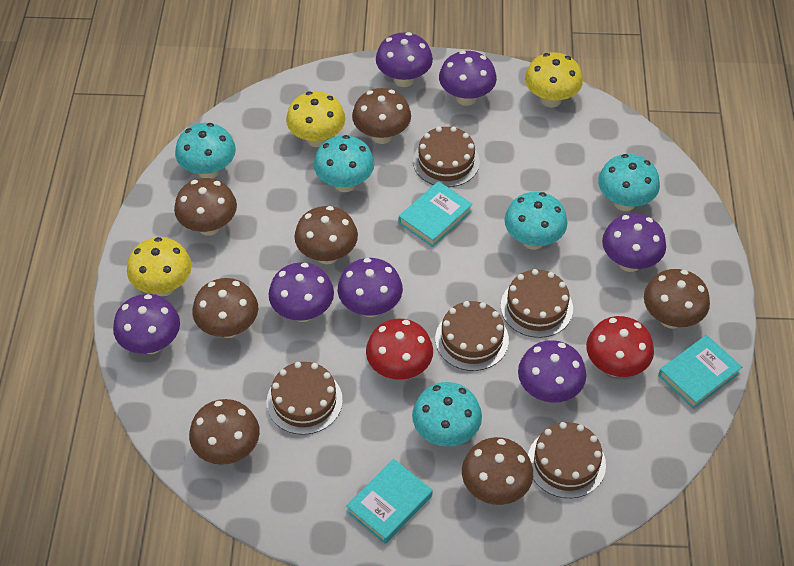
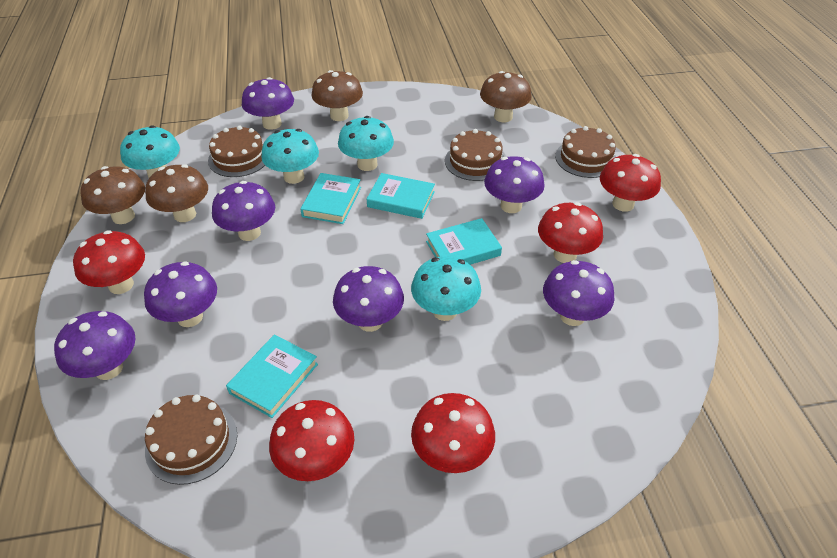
brown cake: [266,362,343,435] [413,126,480,187] [435,301,509,371] [501,269,573,338] [528,422,606,498] = 5 -> [145,395,237,485] [208,126,265,177] [445,129,504,181] [555,126,616,178] = 4
brown mushroom: [174,178,237,236] [189,399,260,465] [192,278,258,338] [294,206,358,264] [352,88,411,144] [462,437,533,505] [644,269,710,329] = 7 -> [80,166,145,224] [145,164,208,222] [311,70,363,121] [480,71,532,122] = 4
red mushroom: [366,319,433,380] [586,316,654,377] = 2 -> [73,230,145,294] [269,400,354,481] [411,393,495,473] [538,202,603,263] [600,154,661,212] = 5
turquoise book: [346,459,433,544] [399,181,473,247] [658,335,742,409] = 3 -> [226,334,318,418] [300,173,361,224] [367,173,435,219] [426,218,502,265] = 4
turquoise mushroom: [175,123,236,179] [314,135,375,192] [412,382,482,447] [504,192,568,250] [598,154,660,211] = 5 -> [120,125,180,178] [261,129,319,184] [338,116,394,171] [411,256,481,321] = 4
yellow mushroom: [127,237,192,296] [286,91,345,147] [525,52,583,108] = 3 -> none = 0

